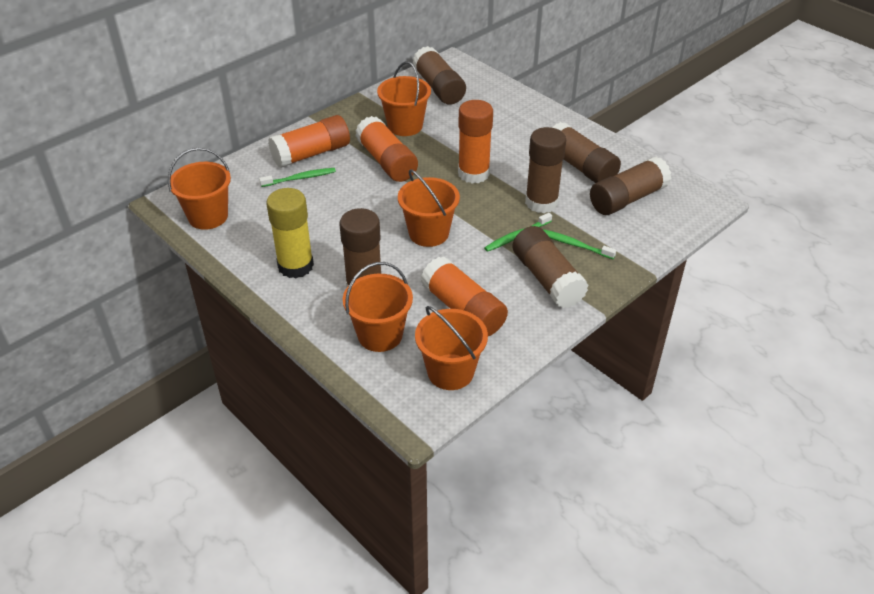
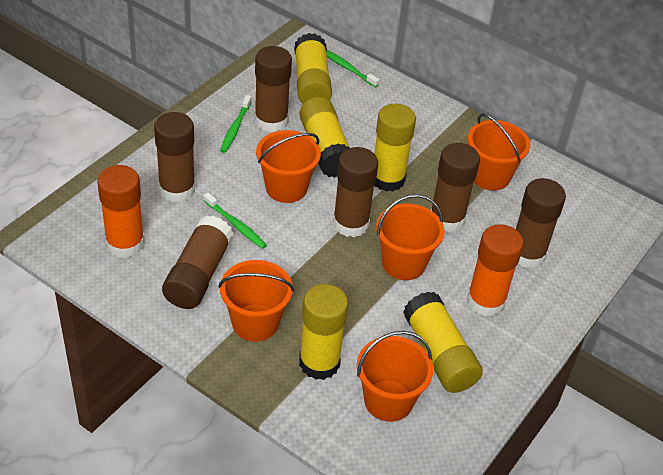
orange glue stick: [268,115,350,168] [355,116,418,182] [421,256,508,336] [458,100,493,184] = 4 -> [97,165,145,258] [467,224,524,317] = 2
yellow glue stick: [267,188,314,278] = 1 -> [294,33,332,104] [299,284,348,380] [300,97,349,178] [374,104,416,192] [403,291,483,393] = 5

